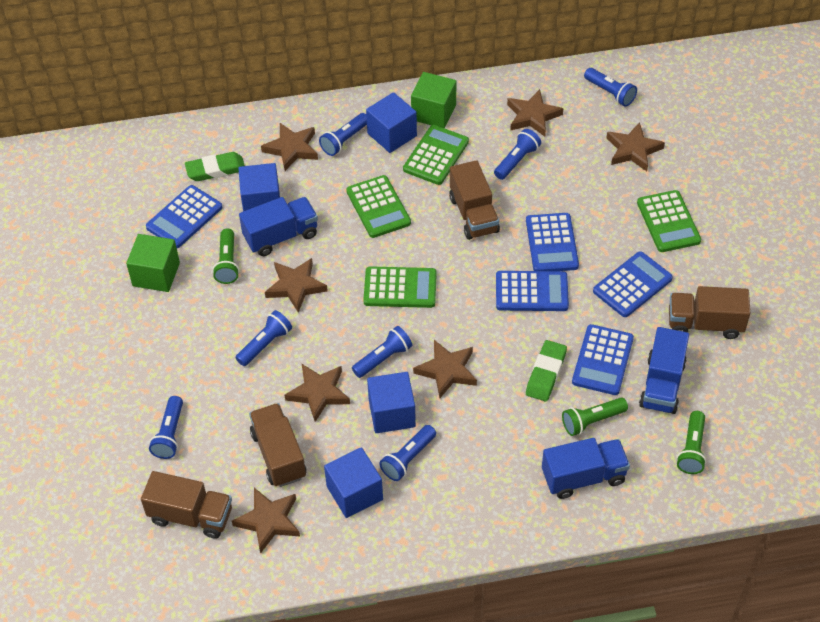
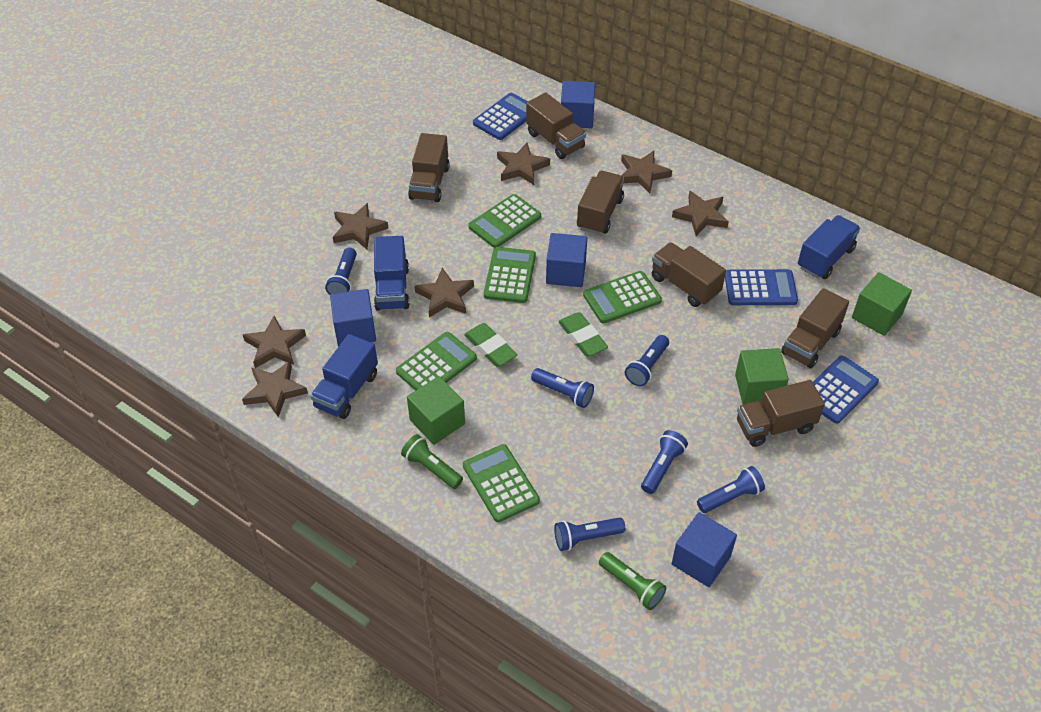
blue calculator: [146,185,222,248] [496,271,569,311] [526,213,579,271] [572,324,634,395] [593,251,673,317] = 5 -> [473,93,528,140] [725,269,798,305] [813,356,879,424] = 3
blue flashlight: [149,396,183,459] [235,310,292,366] [319,113,367,156] [352,326,412,378] [379,425,436,481] [494,129,541,180] [584,68,637,107] = 7 -> [325,248,357,295] [531,368,594,408] [554,517,625,551] [625,335,669,386] [641,430,688,494] [697,466,765,513] = 6
brown truck: [141,471,232,539] [249,403,306,487] [449,160,500,240] [669,286,750,339] = 4 -> [408,133,450,202] [526,92,586,159] [577,171,624,235] [652,242,726,307] [737,380,825,447] [781,288,849,368] = 6
green calculator: [346,175,411,238] [363,266,437,308] [403,125,469,185] [637,190,701,252] = 4 -> [396,332,477,391] [463,444,540,522] [468,194,541,248] [484,247,536,303] [583,271,662,324] = 5
green cube: [126,234,180,292] [411,72,456,128] = 2 -> [407,376,465,445] [735,348,789,404] [852,272,912,336] = 3
green flashlight: [213,229,239,284] [562,398,628,436] [677,411,706,474] = 3 -> [401,434,463,489] [599,552,666,610] = 2

